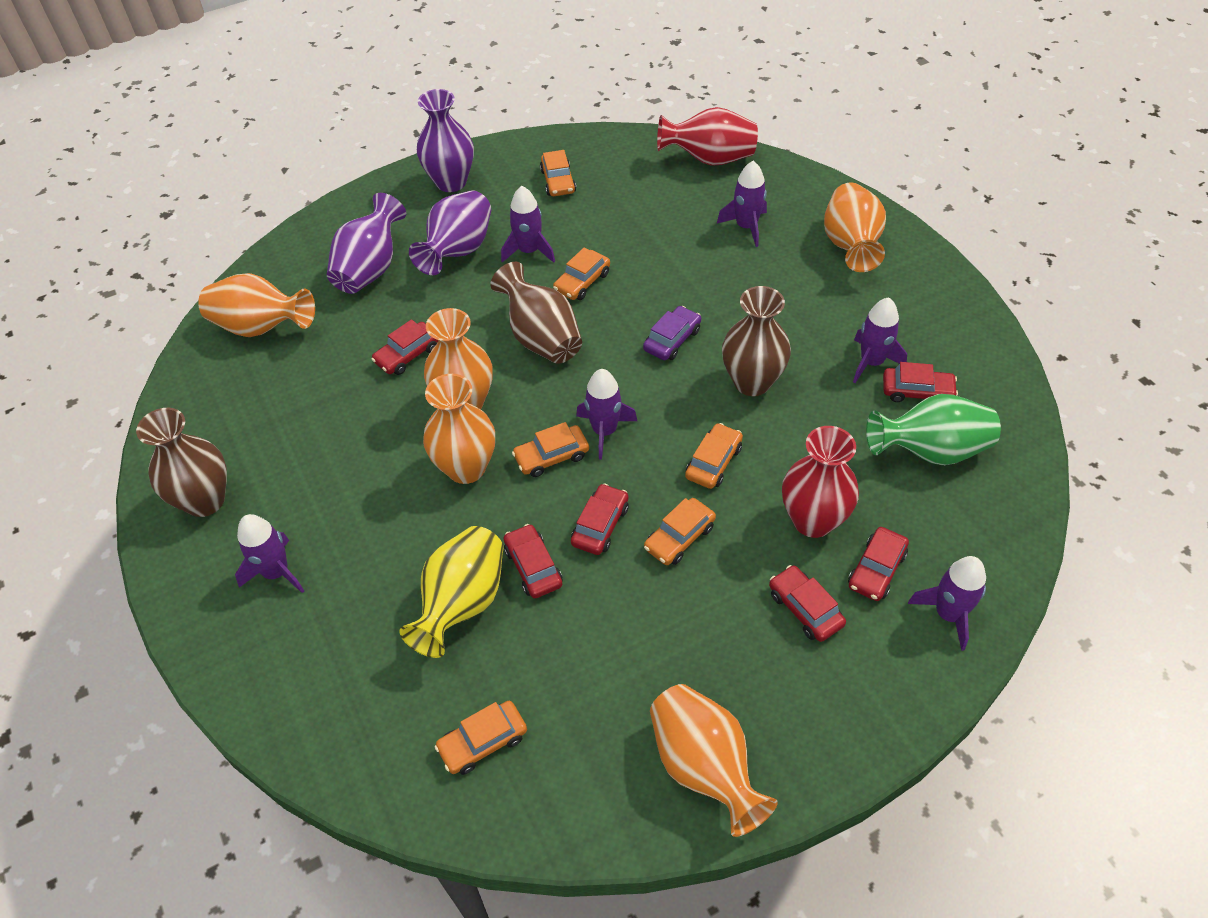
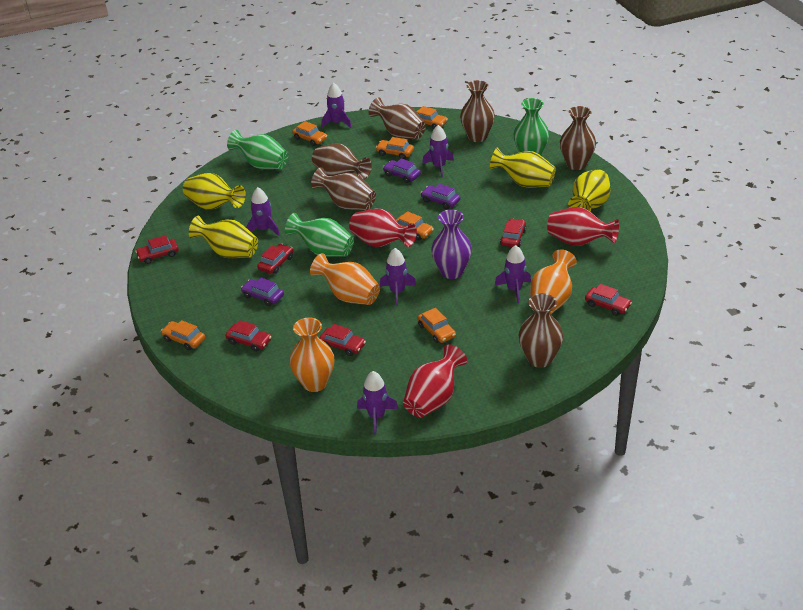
brown vase: [136,408,227,517] [490,262,582,364] [722,286,791,396] = 3 -> [311,167,376,210] [312,144,372,180] [368,97,426,139] [460,80,495,142] [519,293,563,368] [560,106,596,170] = 6
green vase: [866,394,1001,465] = 1 -> [227,130,288,170] [285,213,354,257] [513,98,549,155] = 3
orange vase: [198,273,315,337] [423,374,495,484] [424,308,493,409] [650,684,778,837] [824,183,886,272] = 5 -> [289,317,334,392] [310,253,380,305] [530,249,577,314] = 3
purple car: [643,306,701,361] = 1 -> [241,278,284,306] [383,158,421,183] [421,184,460,209] = 3
purple vase: [327,193,406,294] [409,190,491,275] [417,89,474,192] = 3 -> [431,209,472,279] = 1
red vase: [657,107,758,166] [782,426,859,538] = 2 -> [349,209,417,247] [403,344,467,418] [547,207,619,246] = 3
yellow vase: [399,526,503,658] = 1 -> [183,173,246,210] [189,216,258,258] [490,148,556,188] [568,169,611,212] = 4

